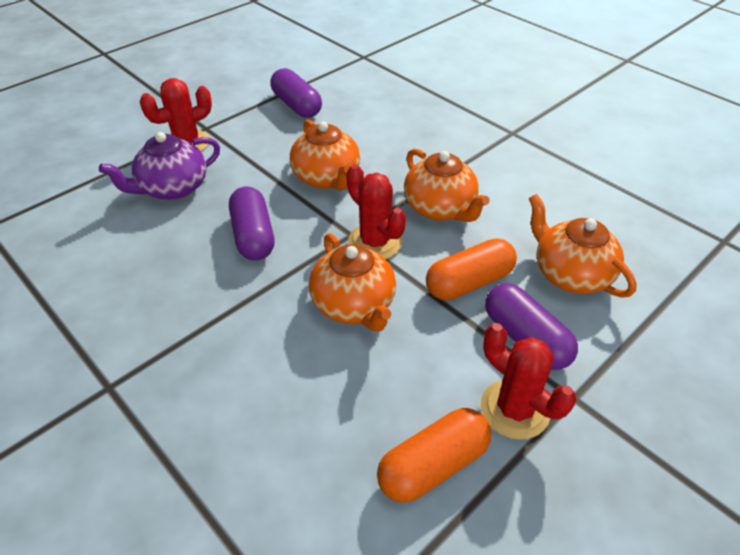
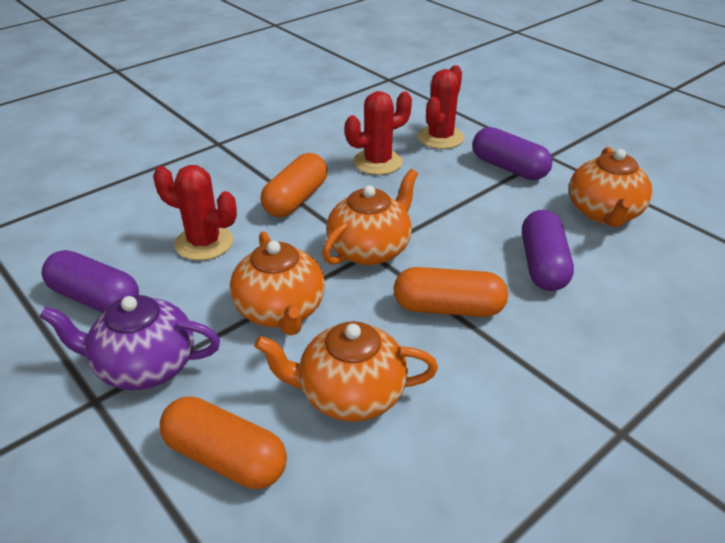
orange capsule: [377,408,491,503] [426,238,517,300] = 2 -> [160,396,287,489] [261,153,327,217] [394,267,508,317] = 3

